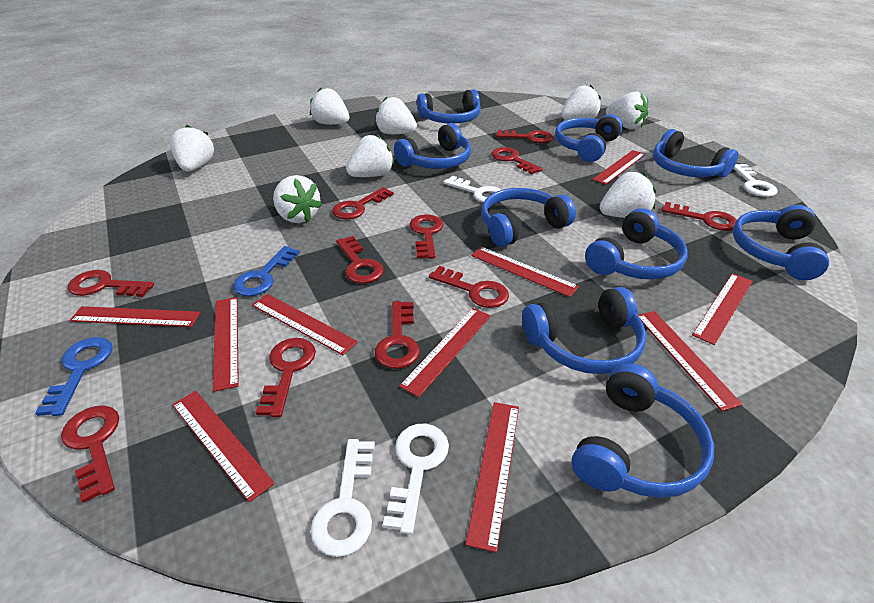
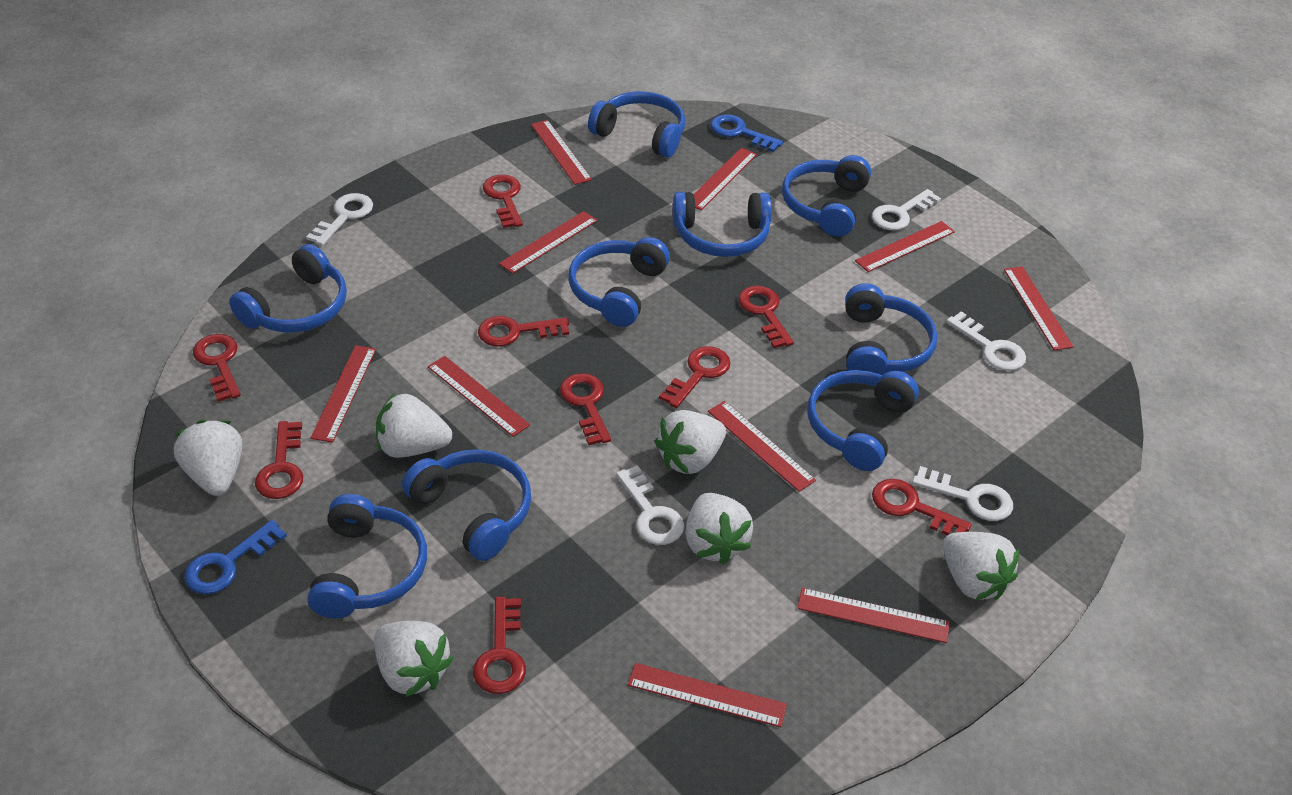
red key: [61,405,119,503] [68,270,154,297] [256,338,316,417] [332,187,394,219] [336,236,384,283] [375,301,420,369] [410,214,443,259] [429,266,509,308] [491,147,543,174] [496,130,553,143] [661,202,737,231] = 11 -> [193,334,241,402] [255,421,303,499] [473,597,526,694] [478,316,569,347] [483,174,523,228] [560,373,611,445] [659,346,731,408] [738,286,794,348] [872,479,971,535] = 9
white key: [311,439,375,557] [383,424,449,534] [444,176,501,202] [733,164,778,197] = 4 -> [306,193,373,246] [616,465,684,545] [872,189,941,230] [912,466,1013,521] [946,311,1026,371] = 5
white strawberry: [170,125,214,172] [273,175,322,223] [310,88,350,125] [346,134,394,177] [375,97,417,134] [561,85,601,120] [600,172,656,218] [606,92,648,129] = 8 -> [174,420,242,496] [374,621,454,697] [376,393,452,458] [655,410,726,474] [686,493,753,565] [943,532,1019,600] = 6

